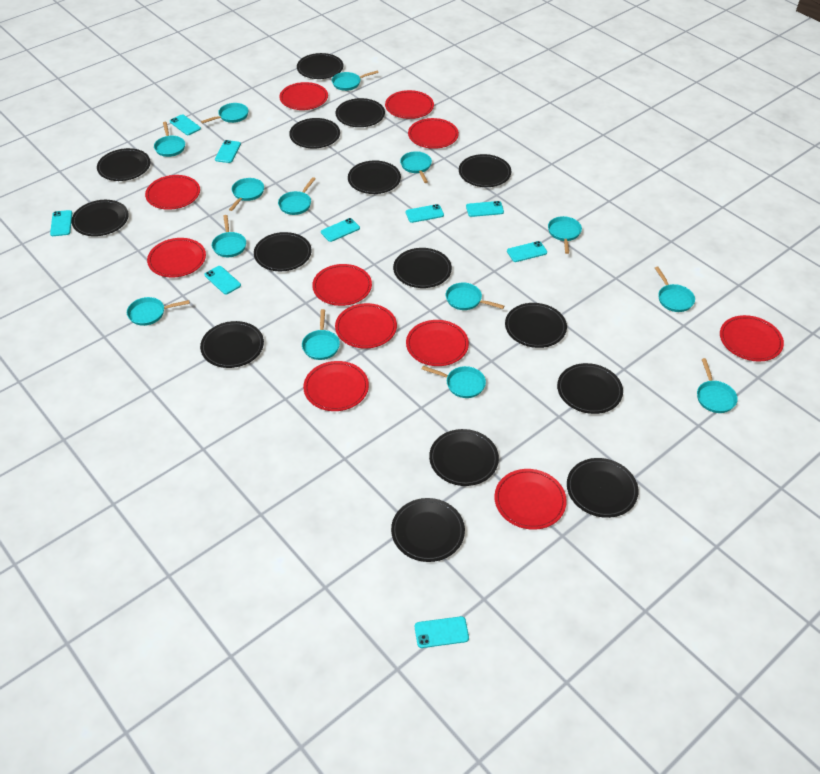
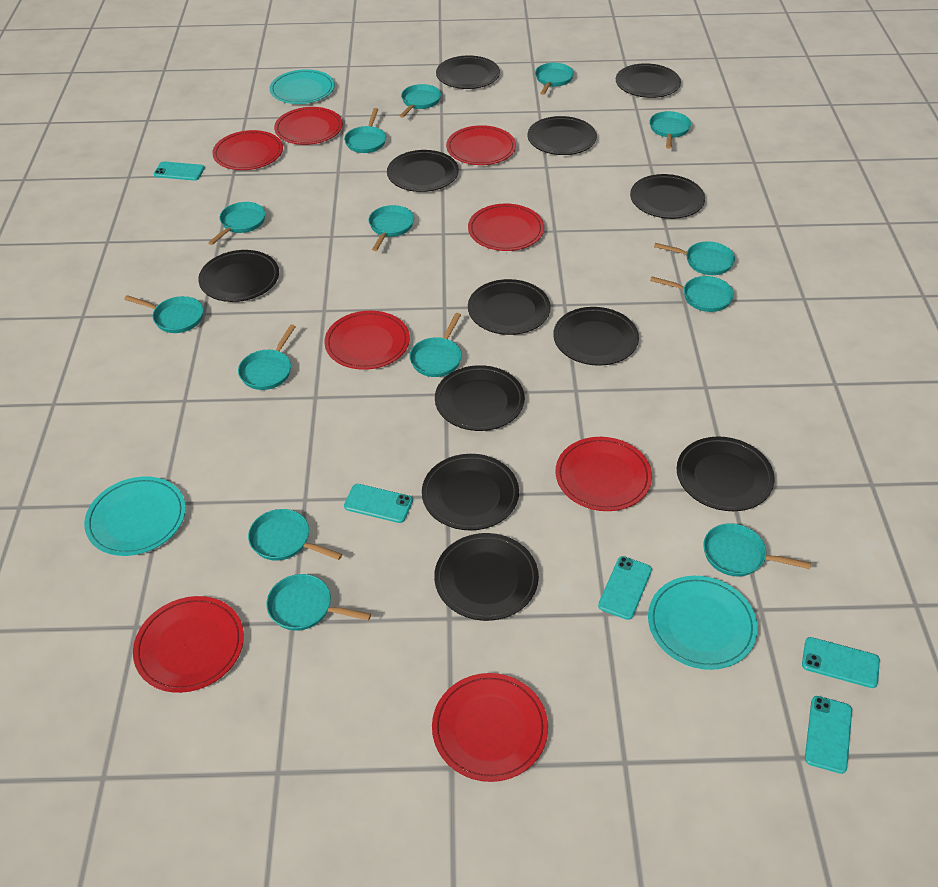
black plate: [71,200,129,236] [97,148,151,181] [200,321,264,368] [254,232,312,271] [289,118,340,148] [297,53,343,79] [335,98,385,127] [348,160,401,194] [391,498,465,562] [393,248,452,288] [429,429,499,486] [459,154,511,187] [505,303,567,348] [557,363,623,414] [567,458,638,518] = 15 -> [198,250,279,302] [387,150,459,192] [422,454,519,530] [434,533,539,621] [435,365,525,431] [436,55,500,89] [468,279,551,335] [527,116,597,155] [553,307,639,366] [616,63,681,98] [630,174,705,219] [677,437,775,511] = 12
red plate: [145,175,200,210] [147,238,206,278] [279,82,328,110] [303,361,369,411] [312,264,372,306] [335,303,397,349] [385,90,434,119] [406,320,469,366] [408,118,459,149] [494,469,567,530] [720,315,784,362] = 11 -> [133,596,244,693] [212,130,283,170] [274,107,343,145] [324,311,410,370] [432,673,548,782] [446,125,516,165] [468,204,544,251] [555,437,652,511] = 8
turquoise phone: [50,210,72,236] [170,114,201,135] [205,266,241,294] [215,140,241,163] [321,218,360,242] [406,204,444,223] [415,616,469,648] [466,201,504,217] [507,241,547,262] = 9 -> [154,161,205,181] [344,484,413,523] [598,556,652,620] [802,637,880,688] [805,696,852,774] = 5
turquoise plate: none = 0 -> [84,476,186,556] [270,69,335,104] [648,576,758,670] = 3

